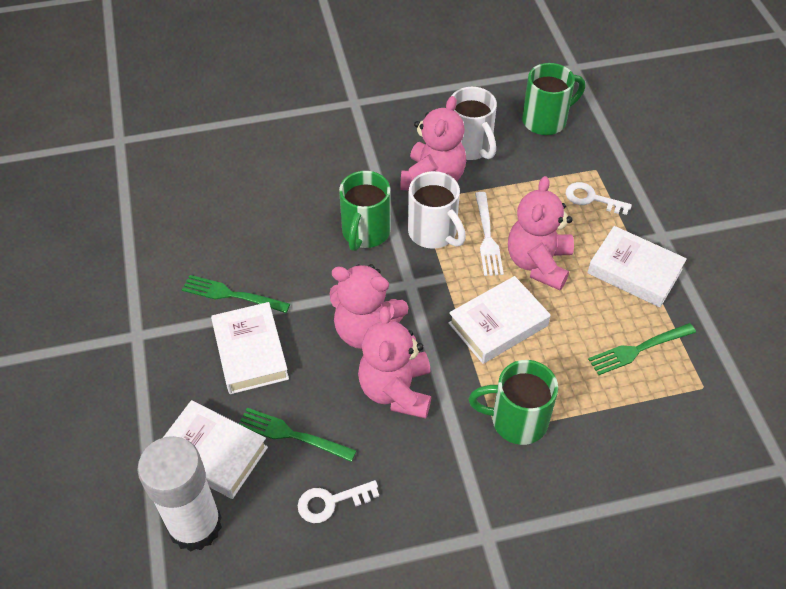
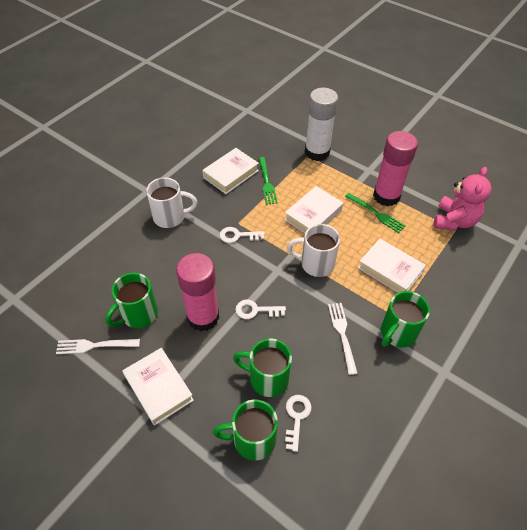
green fork: [182,275,290,313] [238,408,357,462] [588,323,696,375] = 3 -> [258,157,278,205] [345,193,406,233] = 2
green mug: [339,171,391,251] [469,360,558,445] [522,63,585,135] = 3 -> [105,273,158,328] [213,399,278,461] [233,339,292,397] [381,291,430,347] = 4
pink glue stick: none = 0 -> [176,253,219,331] [373,131,418,206] = 2
pink teddy bear: [330,264,409,349] [358,307,431,419] [400,96,466,191] [508,176,574,290] = 4 -> [434,167,491,231] = 1
white fork: [475,192,504,276] = 1 -> [56,339,140,354] [328,303,358,375] = 2
white key: [298,480,379,523] [565,182,632,215] = 2 -> [220,227,265,243] [235,300,286,319] [285,395,312,452] = 3

